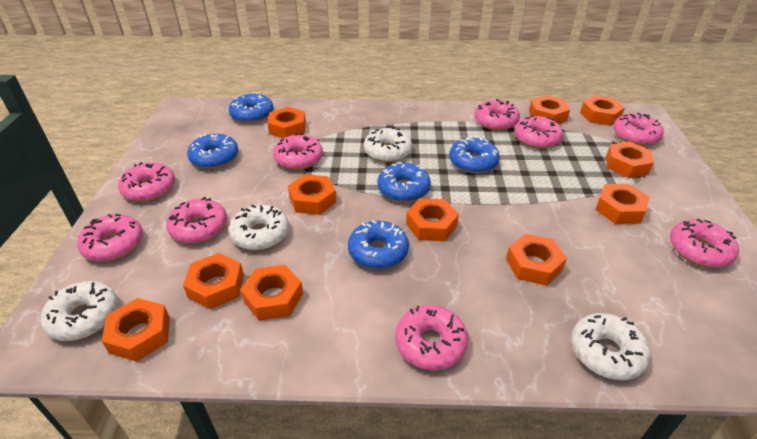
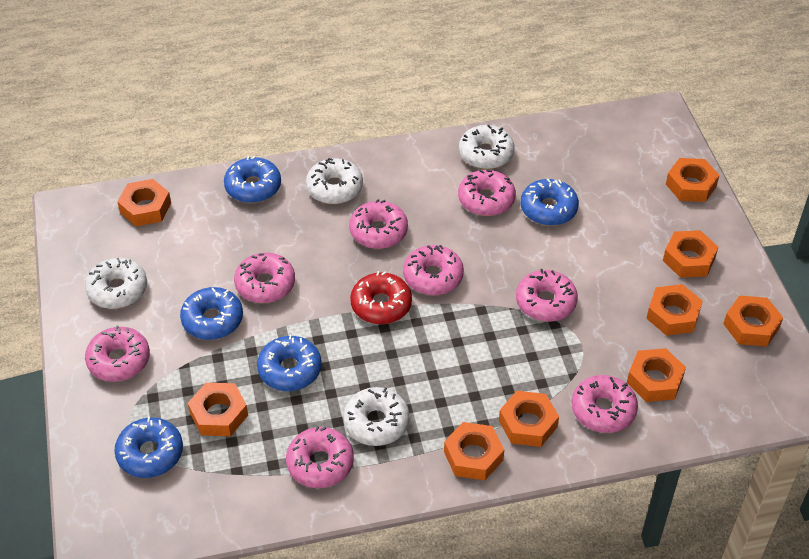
orange nut: [102,298,170,362] [183,253,244,309] [240,265,303,321] [267,107,306,138] [288,174,336,215] [406,198,459,241] [506,234,567,286] [529,95,570,124] [580,95,625,126] [595,184,649,224] [606,141,654,178] = 11 -> [117,179,171,226] [188,383,248,436] [444,422,504,480] [499,391,559,447] [627,348,686,402] [646,284,703,336] [663,230,718,278] [666,158,720,202] [724,295,783,347] = 9
pink donut: [77,214,143,261] [118,162,175,202] [166,197,227,243] [273,133,323,170] [395,305,468,370] [474,99,520,131] [514,116,563,149] [613,113,664,146] [670,219,739,268] = 9 -> [85,326,150,382] [234,253,295,303] [286,426,354,488] [349,199,408,249] [403,245,464,295] [458,170,516,216] [516,269,578,322] [571,375,638,433] = 8
red donut: none = 0 -> [350,271,412,324] = 1

